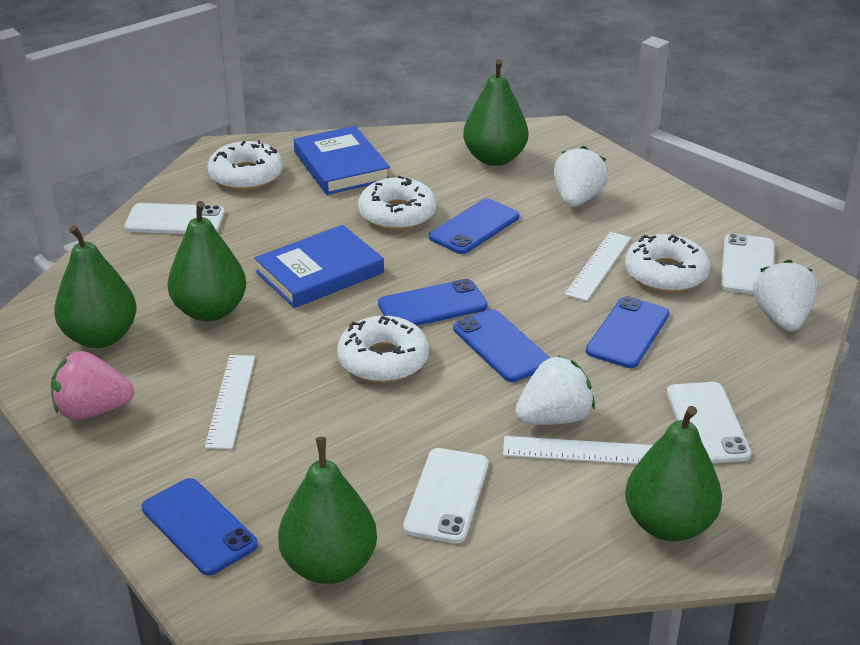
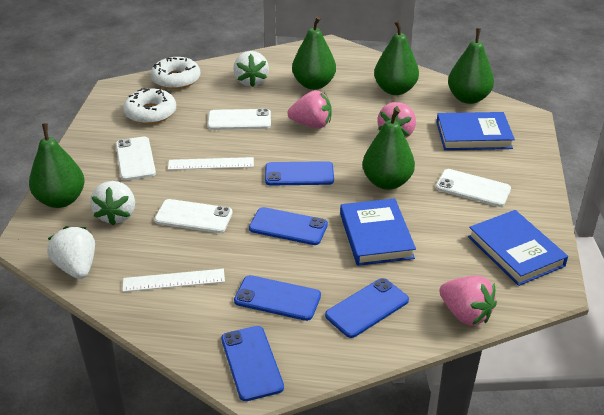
blue book: [254,225,384,308] [294,126,390,195] = 2 -> [340,198,416,266] [436,112,515,150] [468,210,568,286] = 3
pink strawberry: [51,351,134,420] = 1 -> [288,90,332,128] [377,102,416,138] [439,276,497,325] = 3
white donut: [207,140,283,190] [337,316,429,383] [358,176,436,230] [625,234,710,292] = 4 -> [123,88,176,124] [151,57,200,89] = 2
white ruler: [205,355,255,449] [503,436,653,464] [564,232,631,301] = 3 -> [123,269,225,292] [168,157,254,170] = 2

